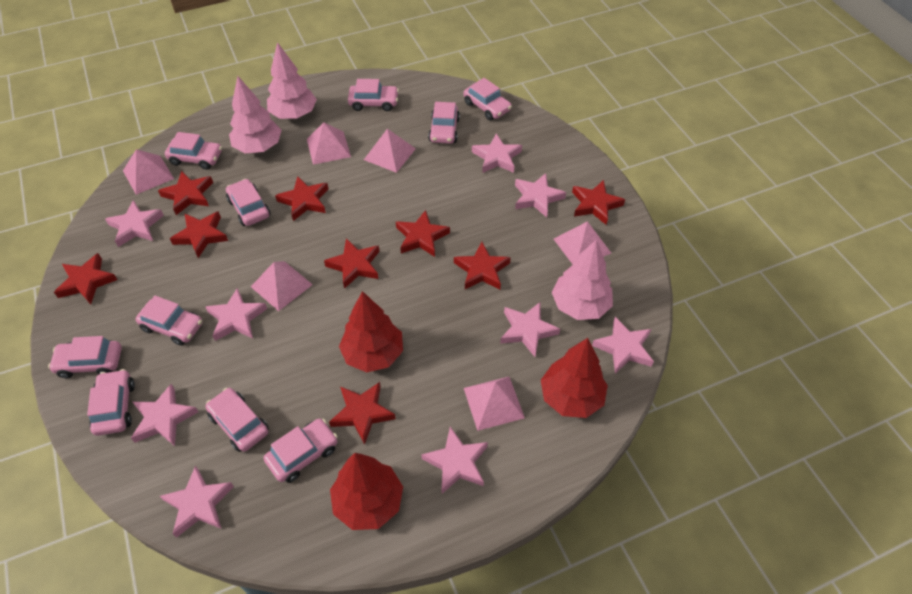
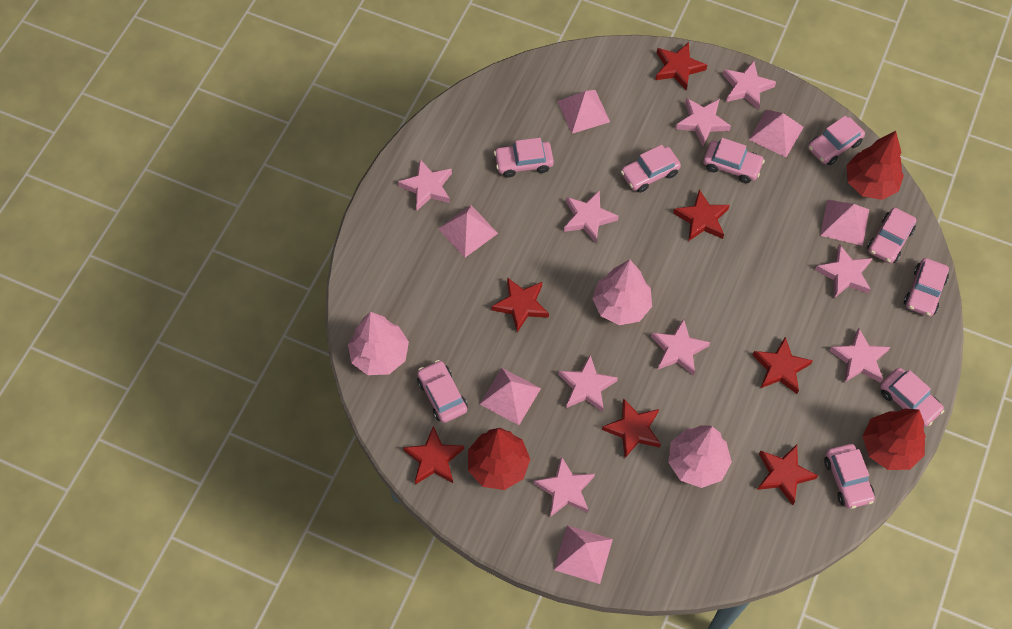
pink car: [48,336,122,378] [87,369,135,436] [135,295,203,346] [165,132,222,170] [205,388,269,452] [226,179,270,226] [263,418,338,483] [348,79,399,111] [428,102,460,144] [464,78,512,120] = 10 -> [417,360,468,423] [494,138,554,178] [621,145,681,193] [703,138,765,183] [808,115,865,165] [824,444,875,509] [867,208,916,264] [880,368,944,427] [904,258,949,317] = 9
red star: [54,253,118,304] [158,171,213,215] [170,211,228,258] [275,176,328,221] [324,238,380,289] [329,382,396,445] [396,210,450,257] [454,242,511,290] [572,180,625,225] = 9 -> [403,426,464,485] [491,277,549,333] [602,398,661,458] [655,42,707,90] [673,190,730,241] [753,337,813,394] [757,445,818,505] = 7

